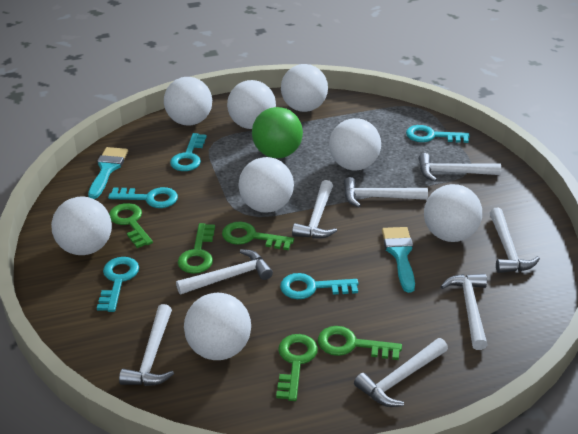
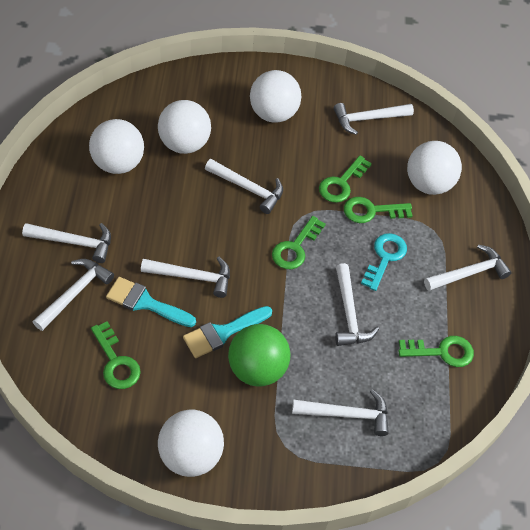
turquoise key: [97,257,139,312] [108,187,178,208] [170,133,207,171] [280,273,359,299] [406,125,470,143] = 5 -> [361,233,407,291] = 1
white ball: [51,197,112,255] [164,77,212,126] [184,293,251,360] [227,80,276,129] [238,157,294,213] [281,64,328,112] [329,118,381,170] [424,184,482,242] = 8 -> [89,119,144,174] [158,100,211,154] [158,410,224,477] [250,70,301,123] [407,141,462,195] = 5

